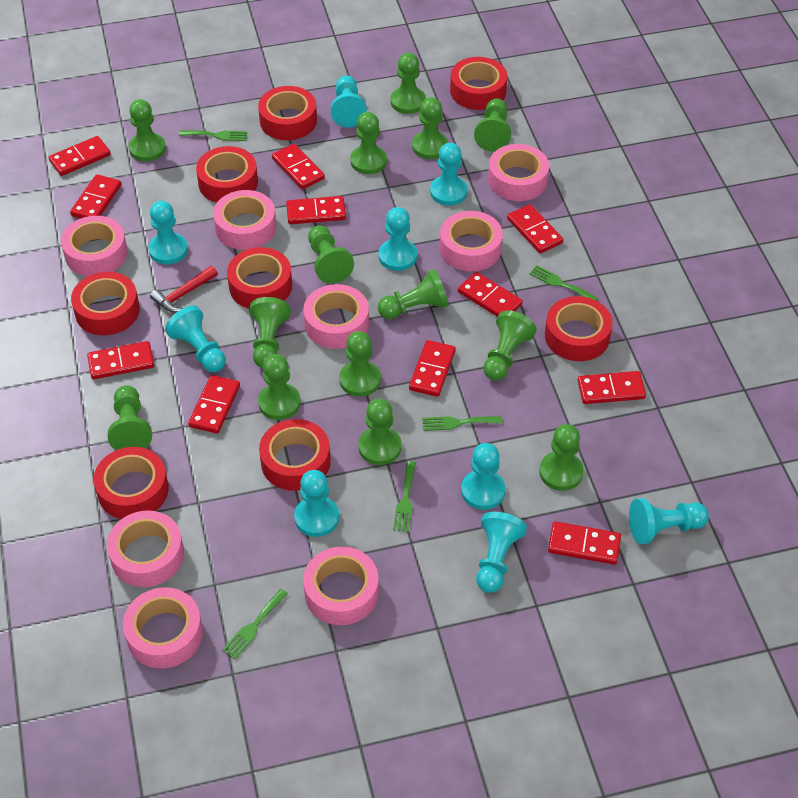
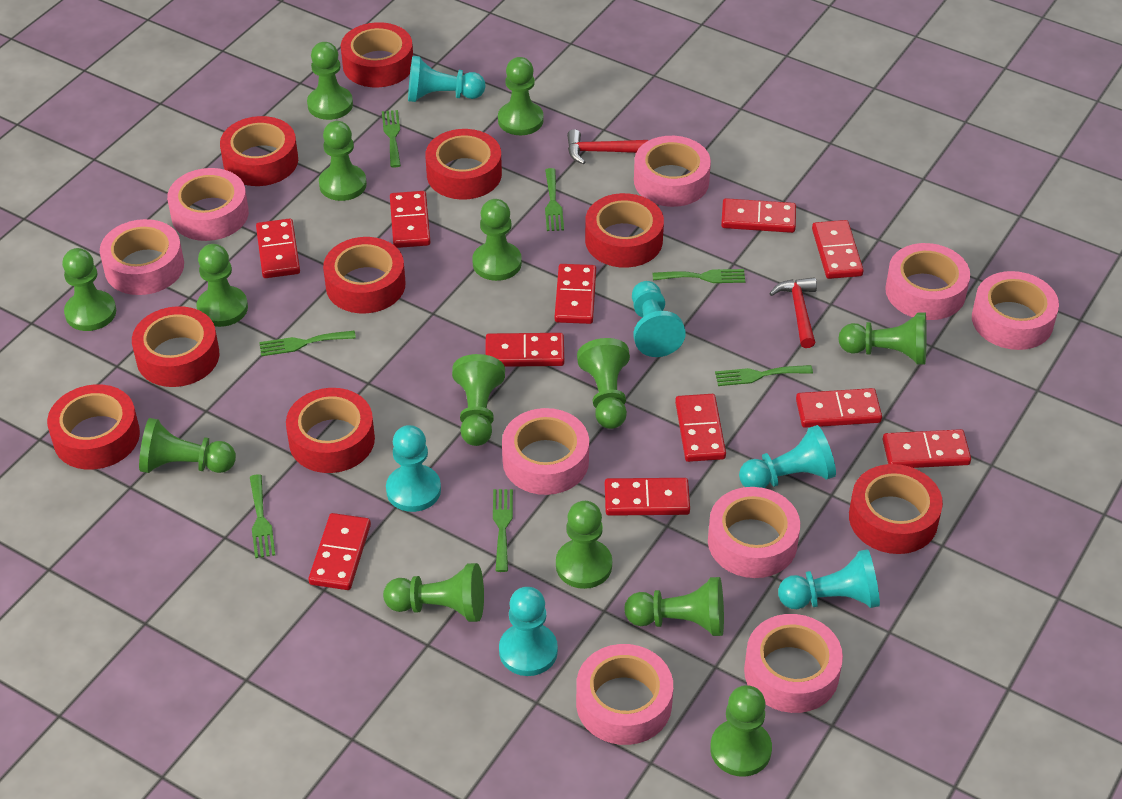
green fork: [179,130,247,141] [222,589,288,659] [393,461,416,532] [422,416,502,431] [529,265,598,300] = 5 -> [250,474,275,558] [259,331,356,356] [382,110,401,168] [493,489,513,572] [545,168,564,231] [652,269,746,283] [715,365,813,386] = 7
pink tape: [61,216,128,276] [107,511,184,587] [123,587,203,668] [213,190,276,250] [303,284,369,349] [303,546,379,625] [440,211,503,271] [488,144,549,201] = 8 -> [100,219,184,295] [167,168,249,241] [502,408,589,495] [576,644,673,745] [634,136,711,207] [708,487,800,578] [744,614,843,713] [885,243,970,320] [972,271,1059,350] = 9
red hammer: [150,266,218,313] = 1 -> [567,129,648,164] [769,277,817,348] = 2
red tape: [71,272,140,335] [94,447,169,519] [196,146,258,203] [227,247,292,309] [258,86,317,140] [259,419,331,491] [450,57,507,110] [545,296,613,361] = 8 -> [47,384,140,470] [132,306,219,387] [220,116,298,186] [286,388,375,473] [323,237,405,313] [341,22,413,87] [425,129,502,200] [585,193,664,268] [849,464,943,554] = 9
turquoise pawn: [148,201,188,264] [165,306,226,372] [294,470,339,537] [331,75,367,128] [378,207,417,271] [430,143,468,206] [461,443,506,510] [476,512,527,593] [629,498,709,544] = 9 -> [386,425,441,512] [408,56,485,102] [499,587,558,676] [632,281,686,357] [739,425,836,488] [778,549,880,609] = 6

